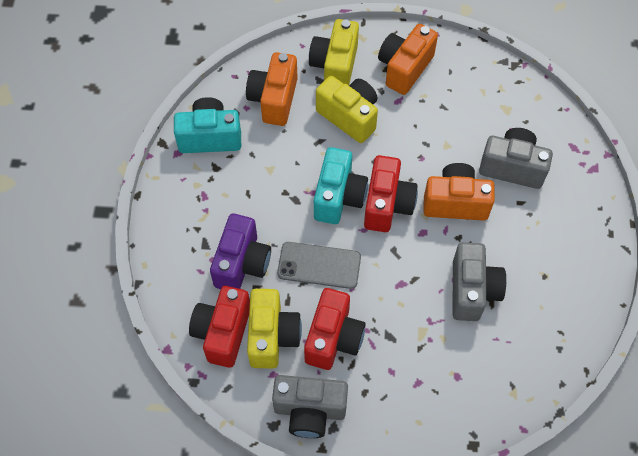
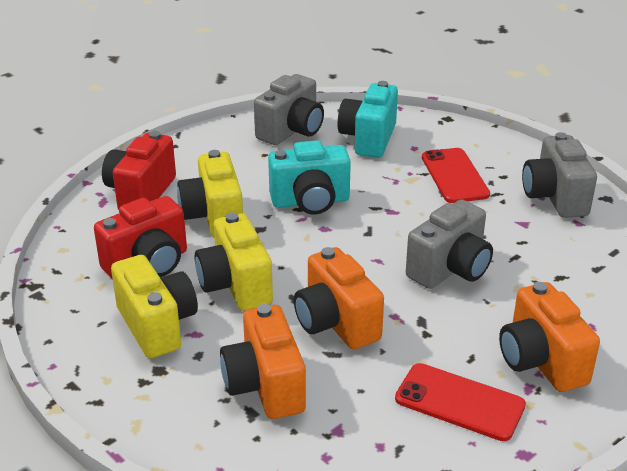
grey phone: [277,242,361,289] = 1 -> none = 0
purple camera: [210,213,271,289] = 1 -> none = 0
red camera: [189,286,250,368] [304,288,366,370] [364,155,418,232] = 3 -> [94,196,187,279] [102,131,176,210] = 2
red phone: none = 0 -> [395,363,526,441] [422,148,490,203] = 2

